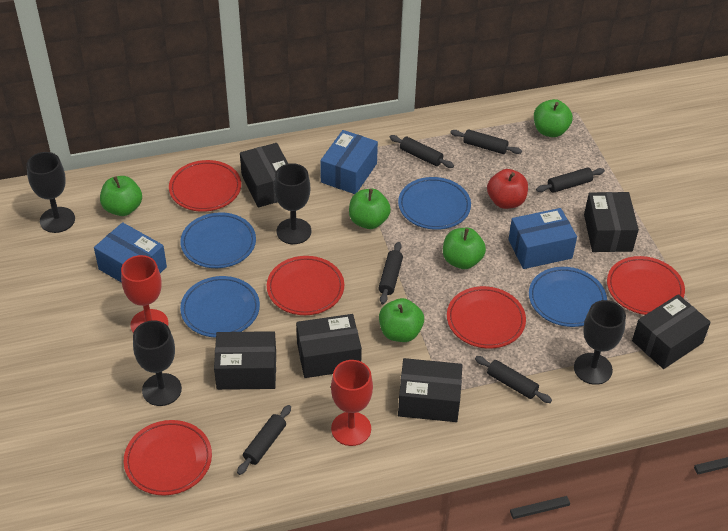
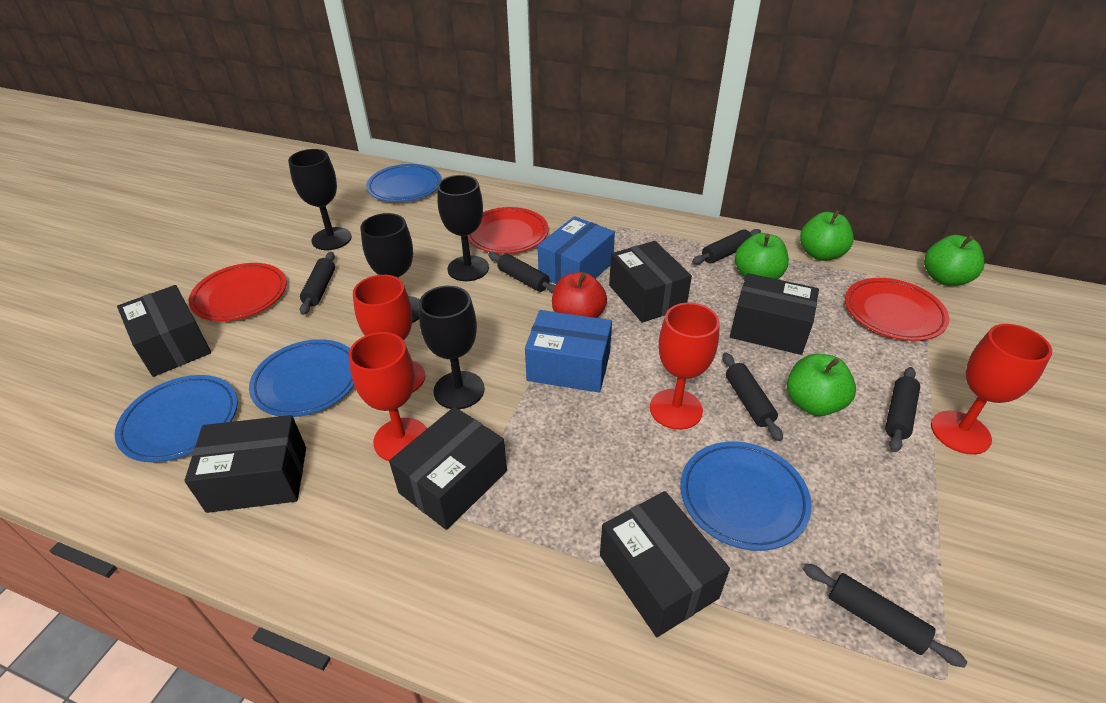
blue box: [94,222,167,283] [320,130,378,194] [508,208,577,269] = 3 -> [525,310,612,393] [538,216,615,284] = 2
green apple: [100,176,142,216] [349,189,391,229] [379,298,424,342] [443,228,486,269] [534,99,573,137] = 5 -> [735,233,789,279] [787,354,856,416] [800,210,854,261] [924,235,984,286] = 4
red goblet: [121,255,168,333] [331,360,373,446] = 2 -> [349,332,427,461] [353,275,425,393] [650,303,720,430] [931,324,1052,455] = 4
red plate: [124,420,212,495] [169,160,241,212] [267,256,344,315] [447,286,526,348] [607,256,685,315] = 5 -> [188,263,286,321] [468,207,549,254] [845,278,949,341] = 3

